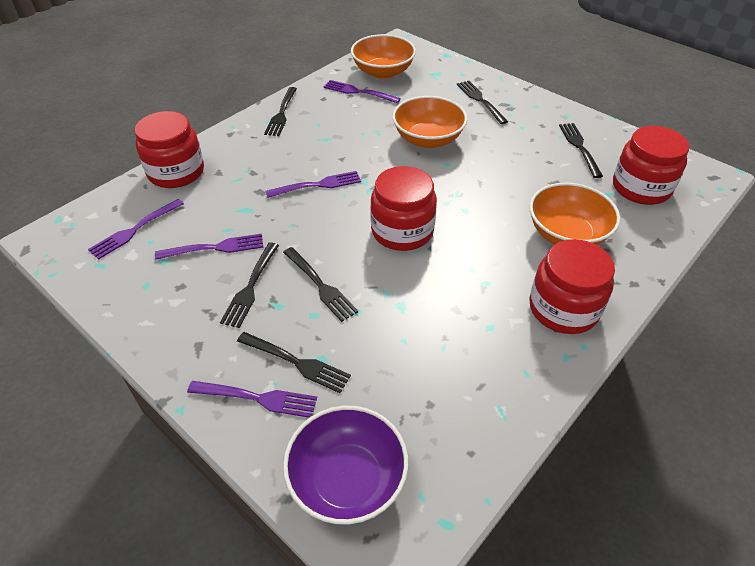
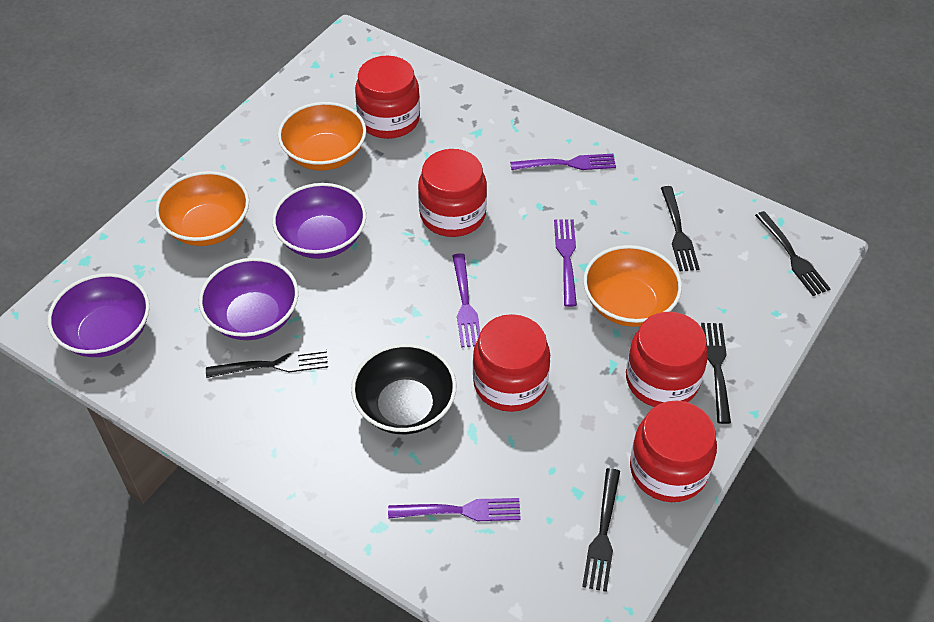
black bowl: none = 0 -> [351,344,456,434] = 1
black fork: [220,243,279,328] [237,332,351,393] [264,87,297,136] [283,247,358,322] [457,81,508,124] [559,123,603,178] = 6 -> [206,349,328,378] [582,468,620,592] [661,186,700,272] [701,323,731,424] [755,211,831,296] = 5
purple bowl: [283,406,408,525] = 1 -> [47,273,150,357] [199,258,299,340] [272,183,366,259] = 3
purple fork: [88,199,184,260] [155,234,264,260] [187,381,317,418] [265,171,361,198] [324,80,401,103] = 5 -> [388,498,521,521] [452,253,480,348] [510,154,616,170] [554,219,577,307] = 4
red jar: [135,111,204,188] [370,166,437,251] [529,239,615,334] [613,126,690,205] = 4 -> [355,56,420,139] [418,149,487,237] [473,314,550,412] [626,312,708,407] [630,400,717,502] = 5

